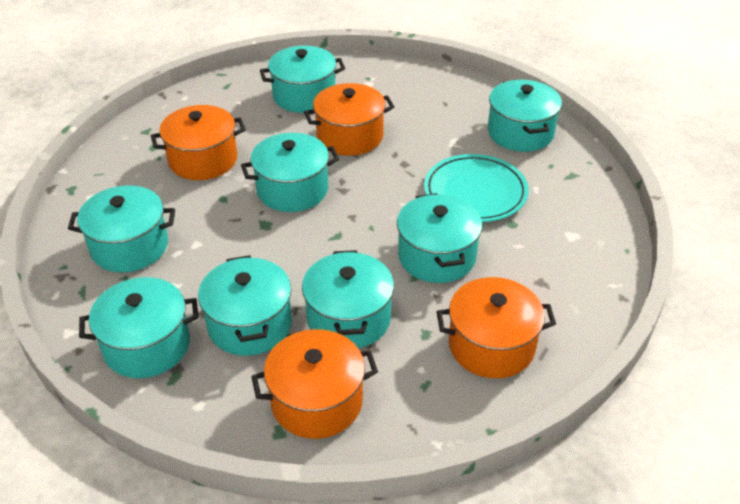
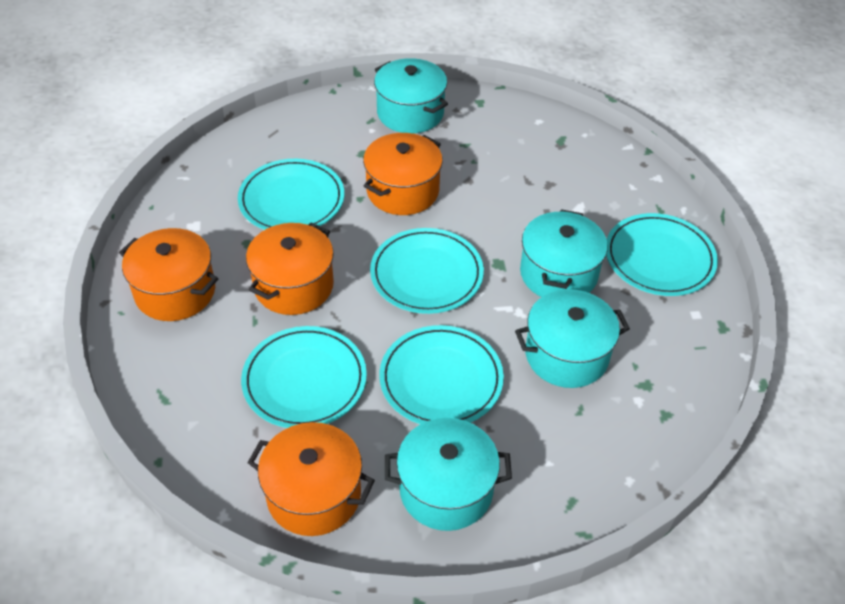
turquoise plate: [424,154,529,222] = 1 -> [238,159,344,230] [241,326,367,428] [370,228,484,314] [379,325,504,424] [606,213,718,296] = 5
turquoise pot: [68,185,175,272] [79,277,199,378] [198,255,292,356] [241,133,339,212] [260,46,345,113] [302,250,394,348] [397,193,482,283] [488,80,562,152] = 8 -> [374,58,448,133] [385,418,512,531] [515,289,630,388] [520,209,608,297] = 4

